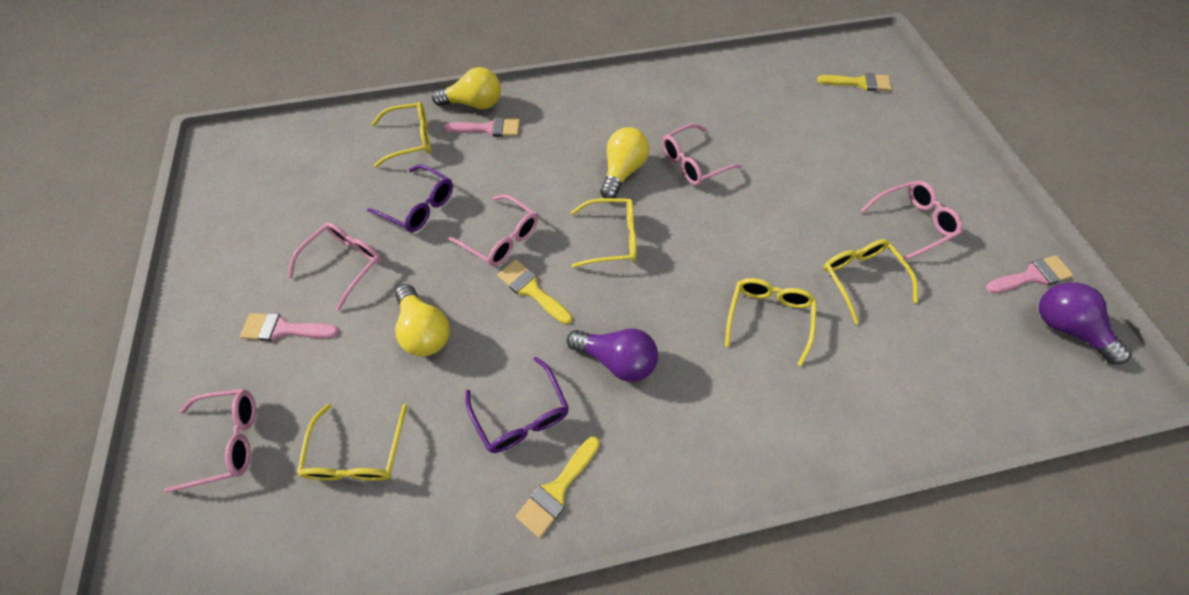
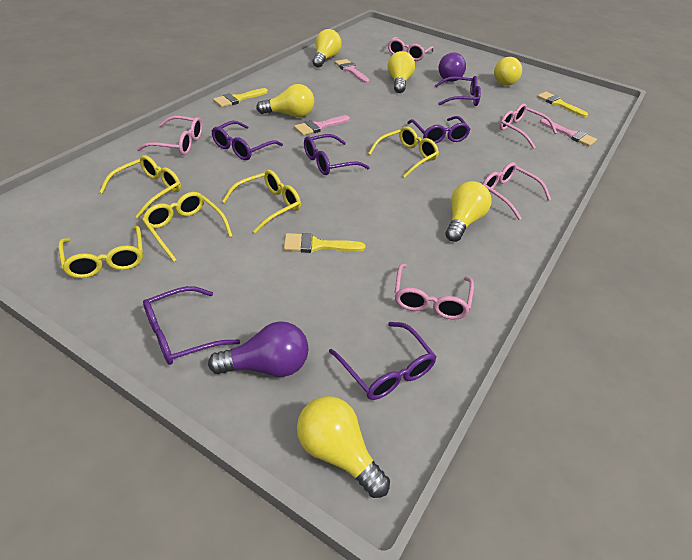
purple glasses: [367,164,453,232] [466,357,569,453] = 2 -> [143,286,240,365] [212,121,283,160] [304,134,370,175] [329,322,437,400] [407,116,471,144] [435,76,481,106] = 6
yellow light bulb: [395,284,450,357] [432,67,501,109] [600,127,649,198] = 3 -> [256,84,314,118] [297,396,390,498] [312,29,342,68] [388,51,415,93] [445,181,491,242] [494,57,522,86] = 6

